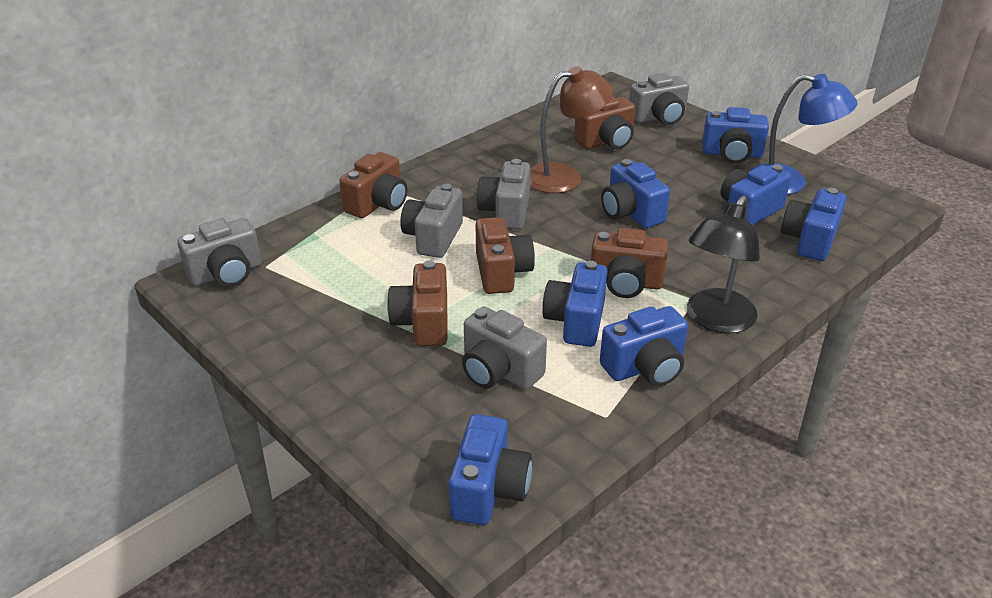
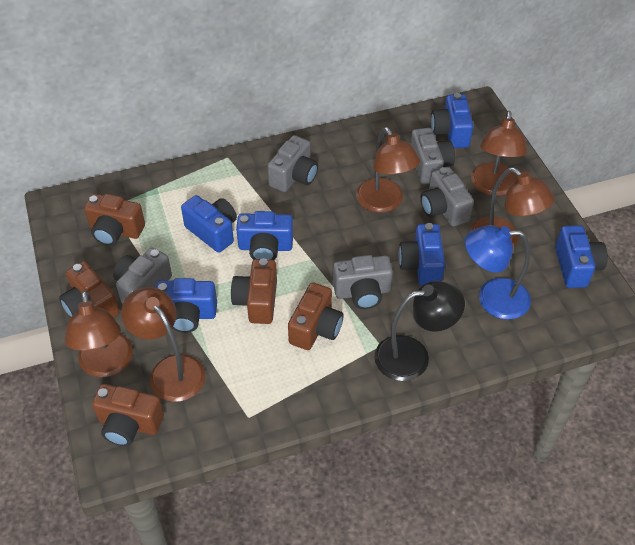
blue camera: [449,414,532,525] [543,261,608,347] [600,306,688,386] [601,159,670,228] [702,107,769,164] [720,165,791,225] [781,188,846,261] = 7 -> [156,278,217,333] [181,195,237,253] [236,211,293,260] [398,223,445,286] [431,93,473,148] [555,225,608,288] = 6
brown lamp: [530,66,613,193] = 1 -> [65,290,133,377] [121,287,205,402] [356,127,420,213] [470,168,554,248] [471,111,527,196] = 5

